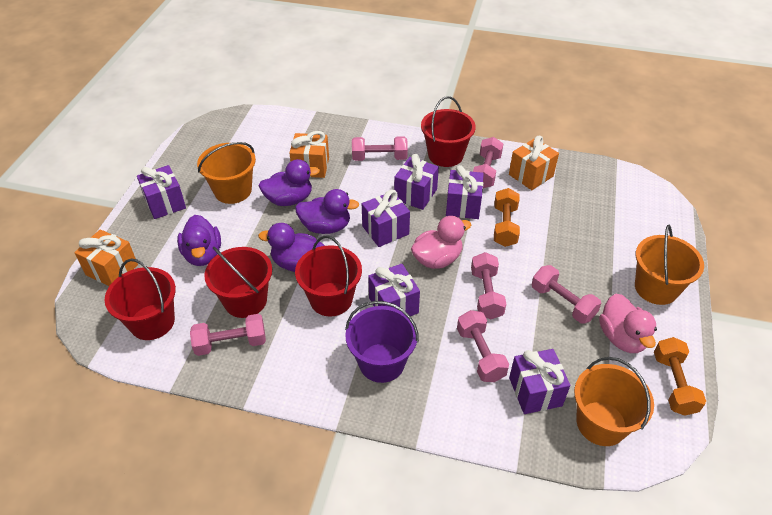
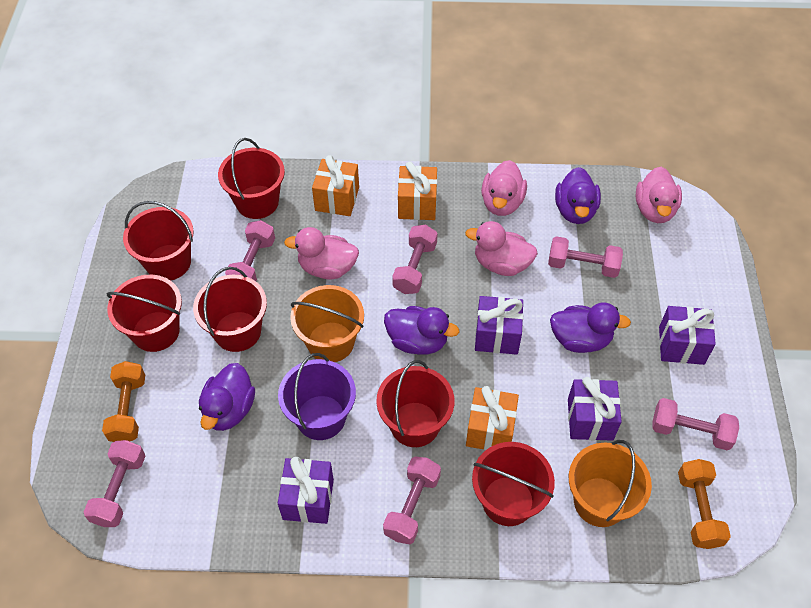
orange bucket: [197,142,256,204] [574,357,654,446] [635,225,704,305] = 3 -> [290,285,364,362] [569,440,652,527] = 2
pink duck: [411,216,471,269] [599,294,657,353] = 2 -> [284,227,359,279] [465,221,538,276] [481,160,527,216] [636,167,682,223] = 4
purple gift: [137,165,186,219] [362,190,410,247] [368,264,420,316] [394,154,439,210] [446,165,484,219] [509,349,570,414] = 6 -> [278,457,334,524] [475,296,523,355] [568,377,622,441] [659,306,716,365] = 4
red bucket: [104,258,176,340] [204,247,272,318] [295,236,362,317] [421,96,476,167] = 4 -> [107,275,182,352] [123,201,194,280] [193,267,267,352] [218,138,285,219] [376,360,454,447] [472,442,555,526] = 6

